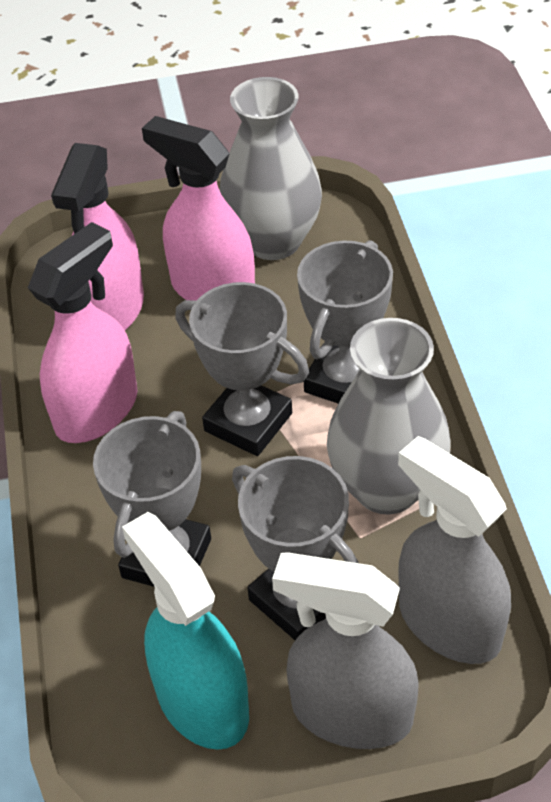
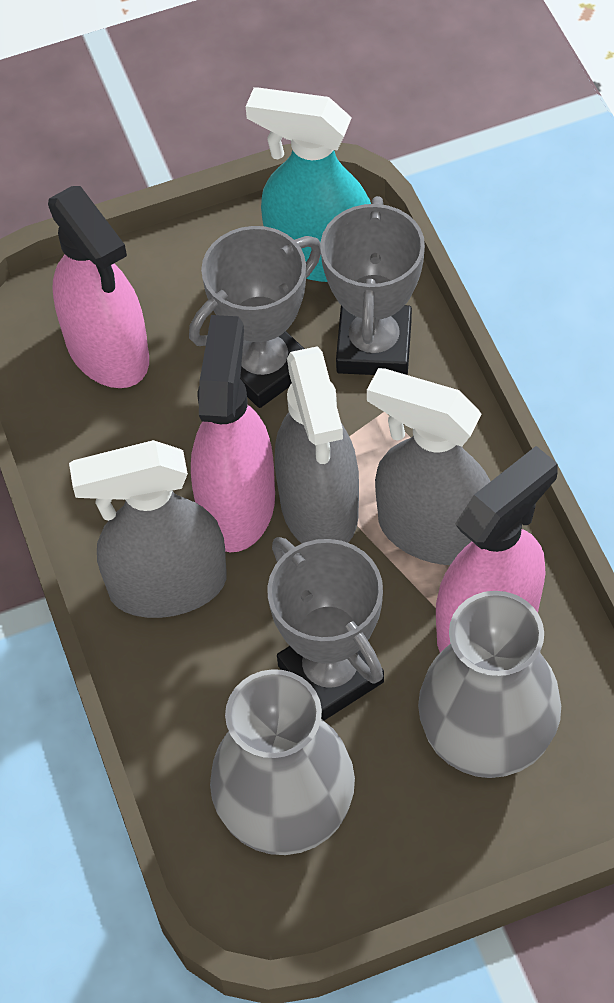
grey spray bottle: [272,552,419,749] [398,436,511,664] = 2 -> [69,440,227,618] [275,346,359,543] [367,368,491,565] = 3
grey trophy: [93,411,211,587] [175,282,309,456] [232,456,359,640] [297,240,393,404] = 4 -> [189,226,321,408] [267,537,384,721] [320,196,425,375] = 3

